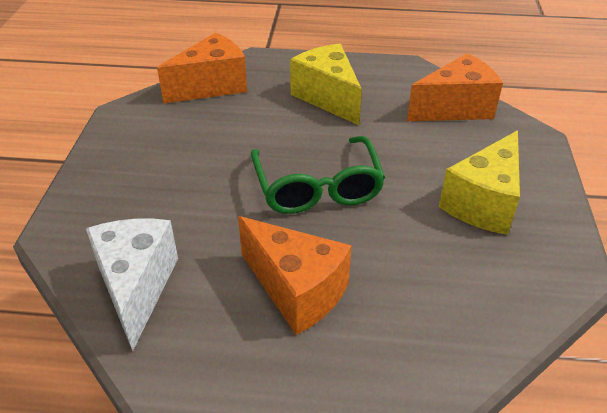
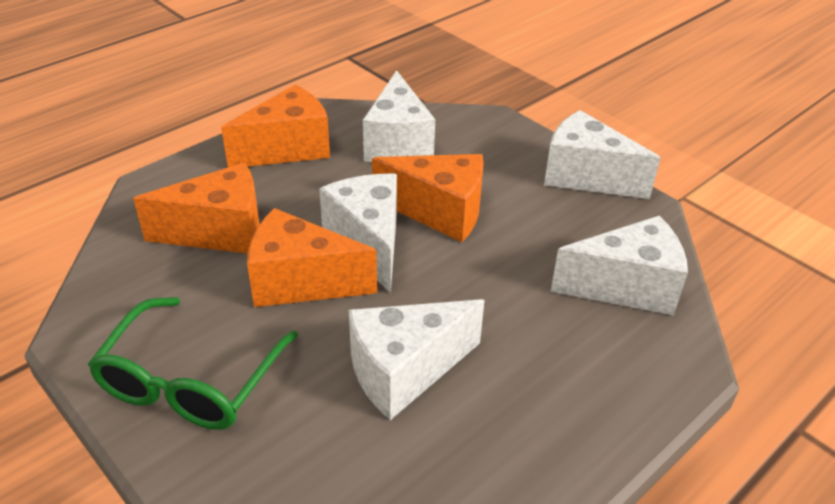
orange cheese: [157,33,247,103] [238,216,352,335] [407,53,503,121] = 3 -> [133,163,260,253] [221,85,330,167] [247,208,377,307] [372,154,484,242] = 4
white cheese: [86,219,178,351] = 1 -> [319,174,397,293] [349,299,485,420] [363,70,435,162] [544,110,661,199] [550,216,688,315] = 5
yellow cheese: [290,44,362,125] [439,130,520,235] = 2 -> none = 0

